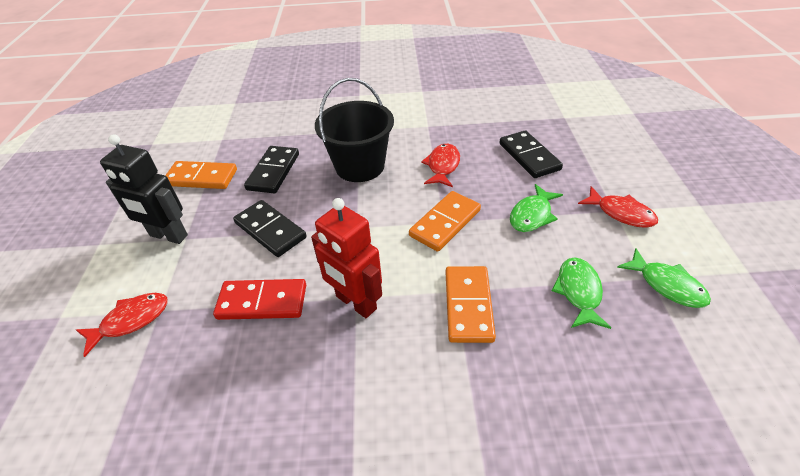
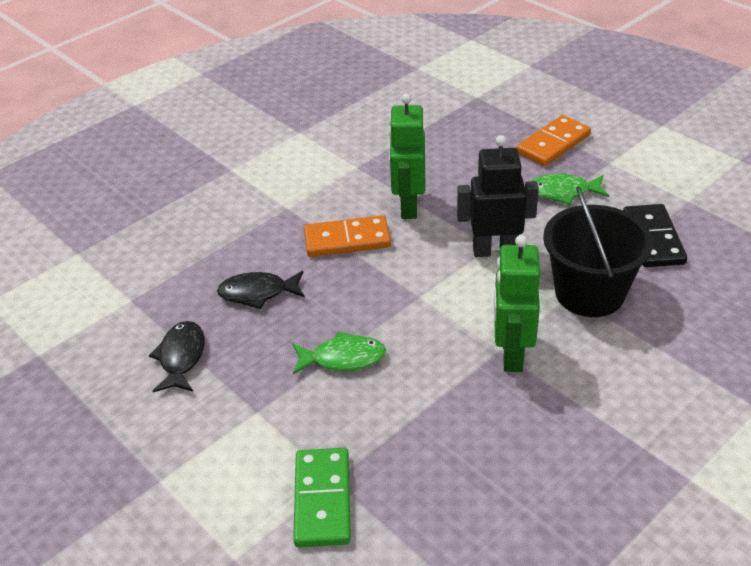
black domino: [233,200,307,257] [244,146,299,193] [499,130,563,178] = 3 -> [623,204,687,267] = 1
black fish: none = 0 -> [149,321,205,392] [217,271,305,309] = 2
green domino: none = 0 -> [293,448,351,547] = 1
green fish: [510,184,563,232] [551,258,611,329] [617,248,711,308] = 3 -> [293,331,386,374] [532,174,609,205] = 2
green robot: none = 0 -> [389,93,426,219] [494,235,540,372] = 2
orange domino: [165,161,237,189] [409,191,481,252] [446,266,496,343] = 3 -> [304,215,391,257] [516,115,591,166] = 2
red domino: [213,279,306,320] = 1 -> none = 0
red fish: [76,293,168,357] [421,144,460,187] [578,186,658,228] = 3 -> none = 0
red robot: [311,198,382,318] = 1 -> none = 0

